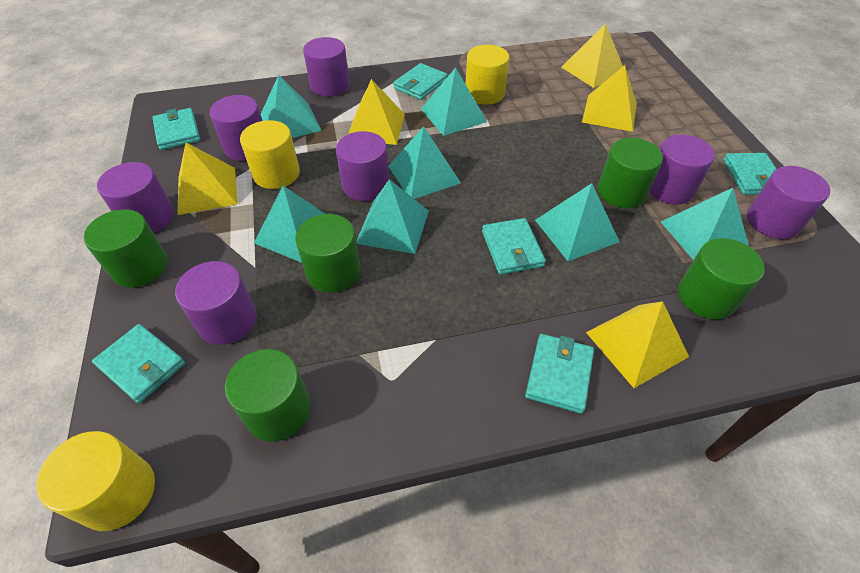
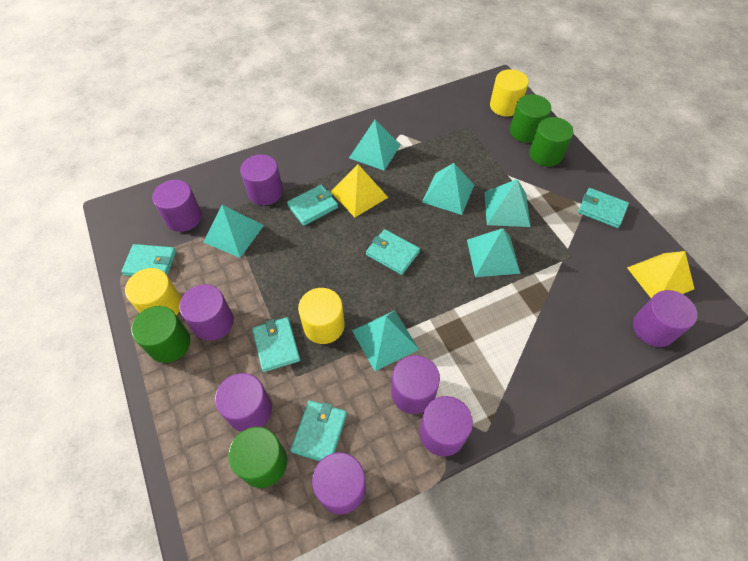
green cylinder: [83,209,168,288] [225,349,311,441] [295,214,361,292] [598,138,663,208] [678,238,765,319] = 5 -> [131,306,190,363] [228,427,287,488] [510,94,551,143] [529,117,574,167] = 4
purple cylinder: [97,162,174,233] [175,261,256,345] [210,95,263,161] [303,37,350,96] [336,131,389,201] [649,134,715,205] [747,166,830,239] = 7 -> [152,180,202,232] [179,284,234,341] [215,373,272,432] [240,154,283,205] [312,452,366,515] [391,355,440,414] [419,396,473,457] [633,290,697,347] = 8
turquoise pyramid: [254,186,325,263] [261,75,322,138] [356,179,429,254] [388,126,461,199] [421,67,487,136] [535,183,619,261] [661,188,749,260] = 7 -> [203,205,264,258] [349,120,401,171] [352,310,419,371] [422,163,474,215] [467,228,521,277] [484,179,530,227] = 6
yellow pyramid: [177,143,238,215] [348,79,405,145] [561,23,623,88] [582,65,637,132] [586,301,689,388] = 5 -> [331,164,388,217] [627,251,694,298] = 2

